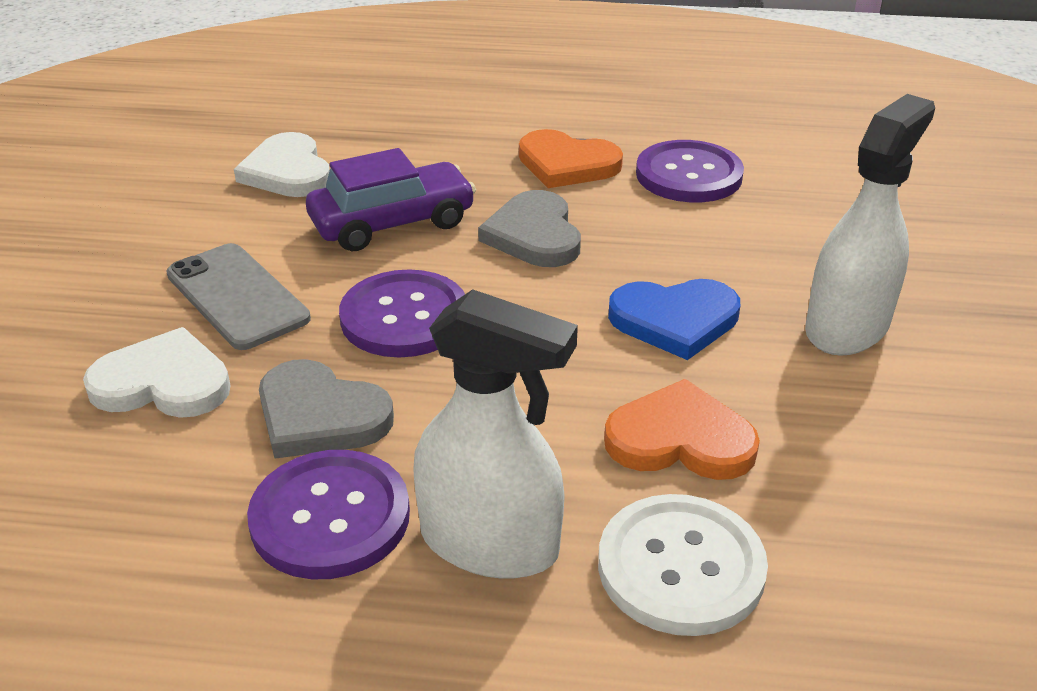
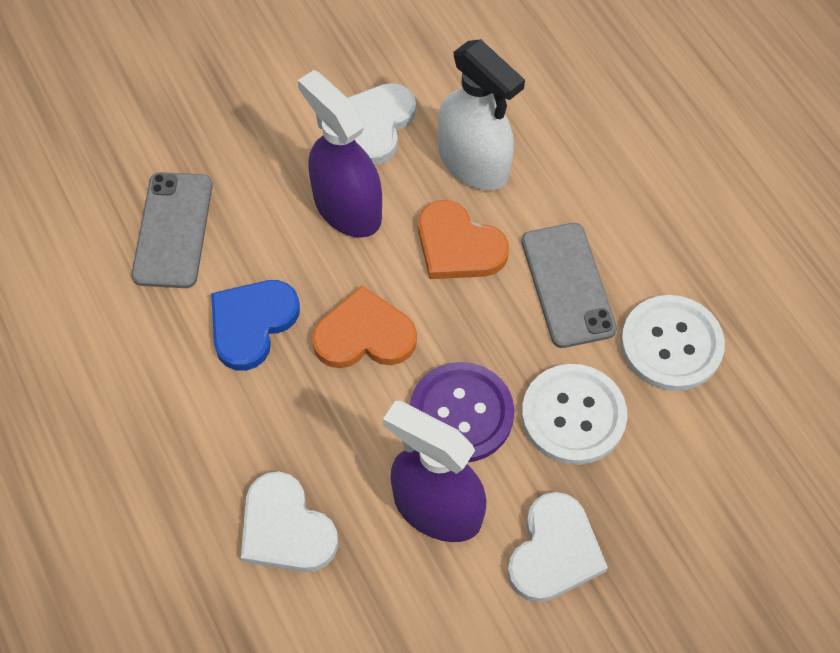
grey heart: [259,359,394,459] [478,190,581,267] = 2 -> none = 0
grey phone: [166,243,311,350] = 1 -> [131,172,213,288] [522,223,617,348] = 2
purple button: [247,450,410,579] [339,269,465,357] [636,140,744,202] = 3 -> [410,362,514,462] = 1
purple car: [306,148,476,251] = 1 -> none = 0
purple spray bottle: none = 0 -> [298,70,382,238] [383,401,486,542] = 2
white button: [598,494,768,636] = 1 -> [522,364,627,465] [621,295,725,391] = 2
white heart: [83,327,231,418] [234,132,330,197] = 2 -> [241,472,338,572] [348,83,416,165] [507,492,608,602] = 3
white spray bottle: [413,289,578,579] [805,94,935,356] = 2 -> [438,39,525,190] = 1

